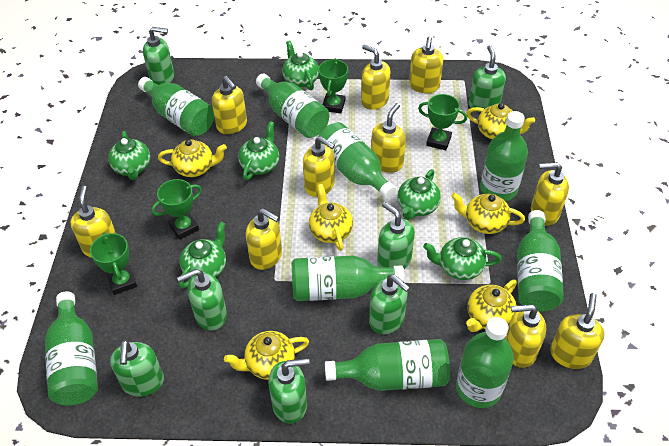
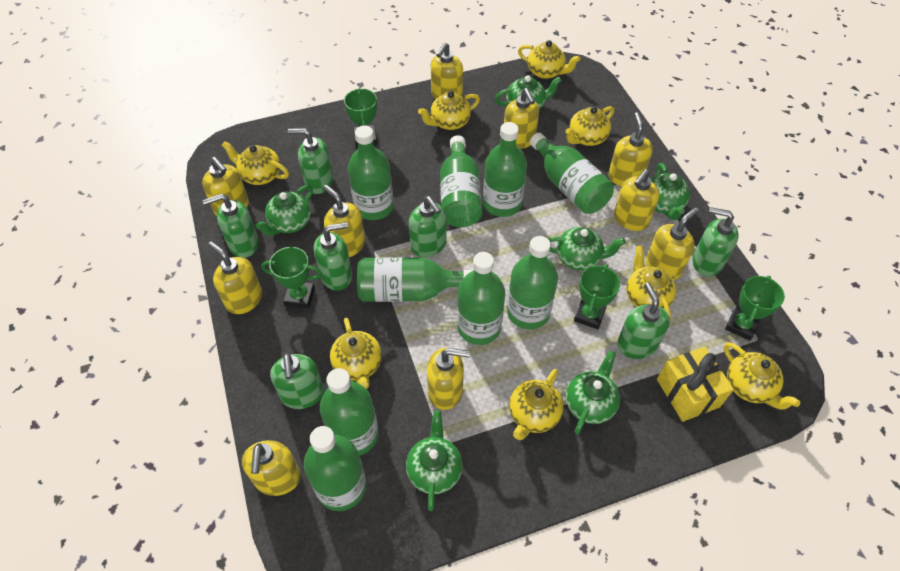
yellow gift: none = 0 -> [657,347,734,422] = 1
yellow teapot: [158,139,227,177] [224,331,309,380] [309,184,353,251] [451,193,525,234] [466,280,517,332] [467,103,535,139] = 6 -> [222,141,289,185] [330,318,382,389] [418,91,480,130] [509,369,564,440] [518,40,581,79] [565,106,614,146] [626,245,677,319] [723,342,800,410] = 8

